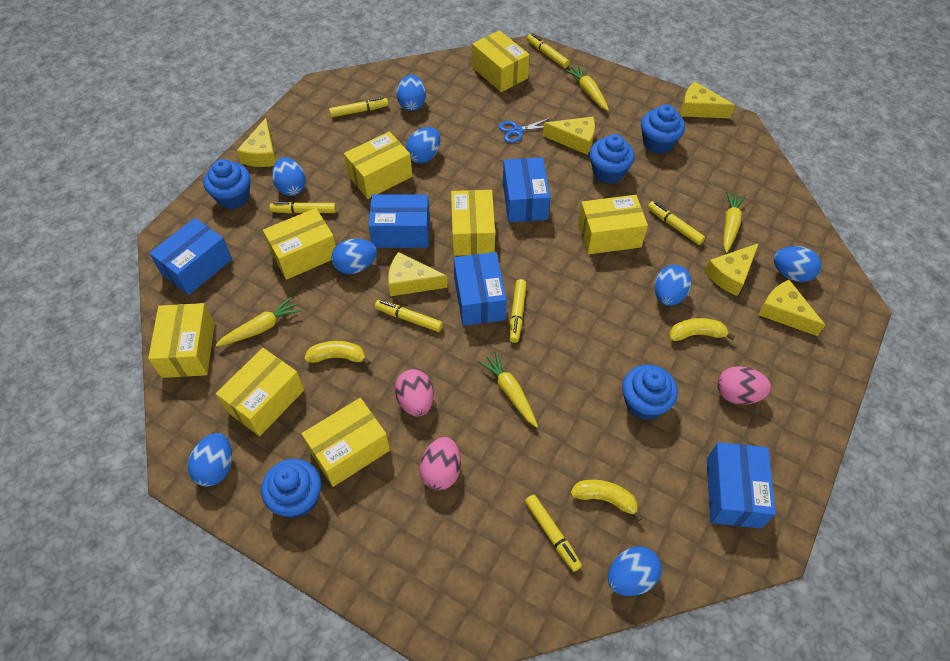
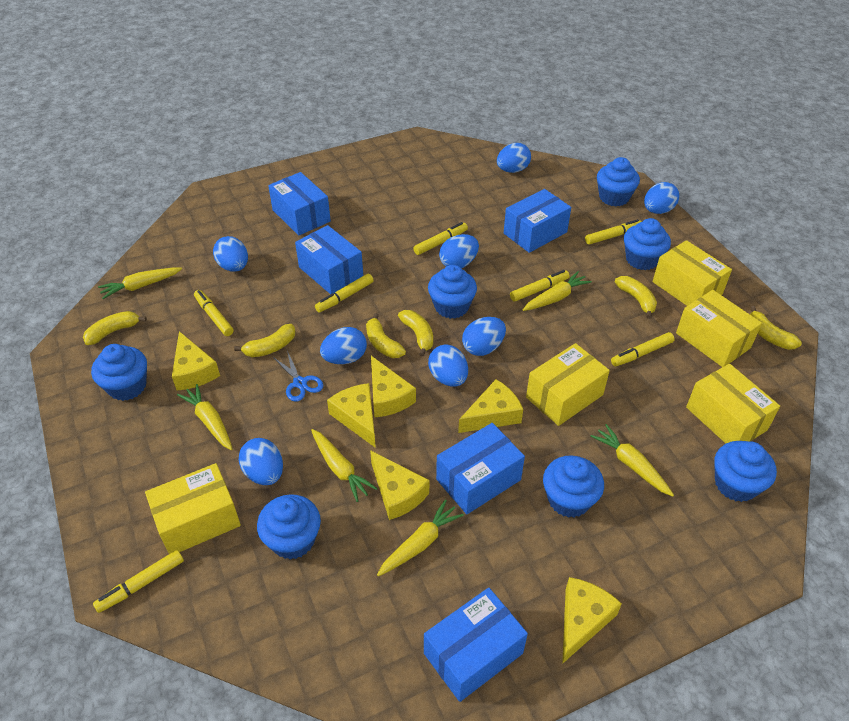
blue cupcake: [203,159,250,209] [261,459,321,518] [589,134,635,184] [622,365,678,420] [641,104,685,154] = 5 -> [91,344,147,401] [257,494,321,560] [428,265,477,319] [543,455,604,518] [597,157,640,206] [624,218,671,270] [714,441,777,502] = 7
pink egg: [395,369,434,417] [419,437,461,491] [717,366,771,405] = 3 -> none = 0
yellow banana: [304,341,371,366] [570,480,643,521] [669,318,735,341] = 3 -> [83,311,147,345] [234,324,295,357] [366,313,406,358] [398,310,433,357] [615,276,657,319] [750,306,802,350] = 6
yellow box: [148,303,215,378] [216,348,304,436] [263,208,336,280] [302,398,390,487] [344,132,412,199] [451,190,495,256] [472,30,530,92] [578,195,648,254] = 8 -> [145,463,241,554] [526,343,610,426] [652,240,732,306] [676,290,762,367] [686,364,780,443] = 5
yellow carrot: [215,297,301,347] [478,351,538,428] [565,65,609,111] [723,191,746,253] = 4 -> [98,267,182,299] [177,384,233,450] [311,429,377,502] [377,499,464,577] [523,271,592,311] [590,424,674,497] = 6

